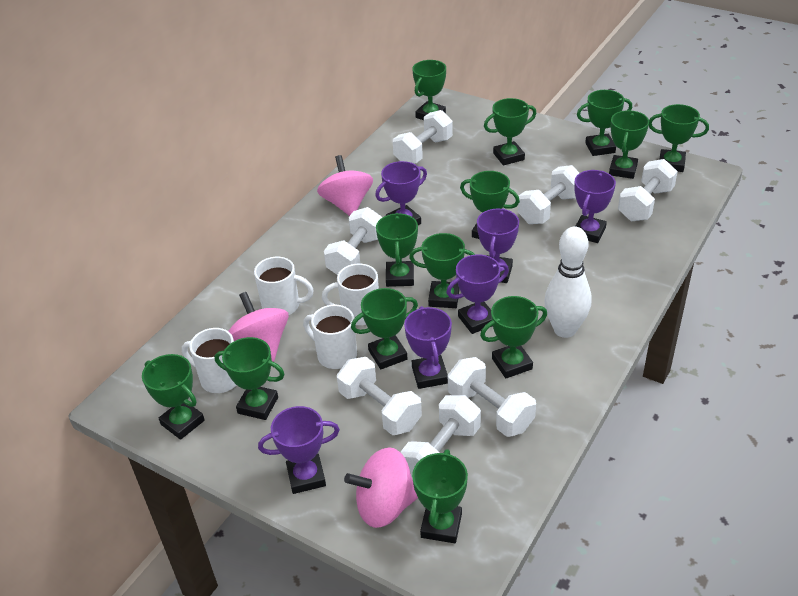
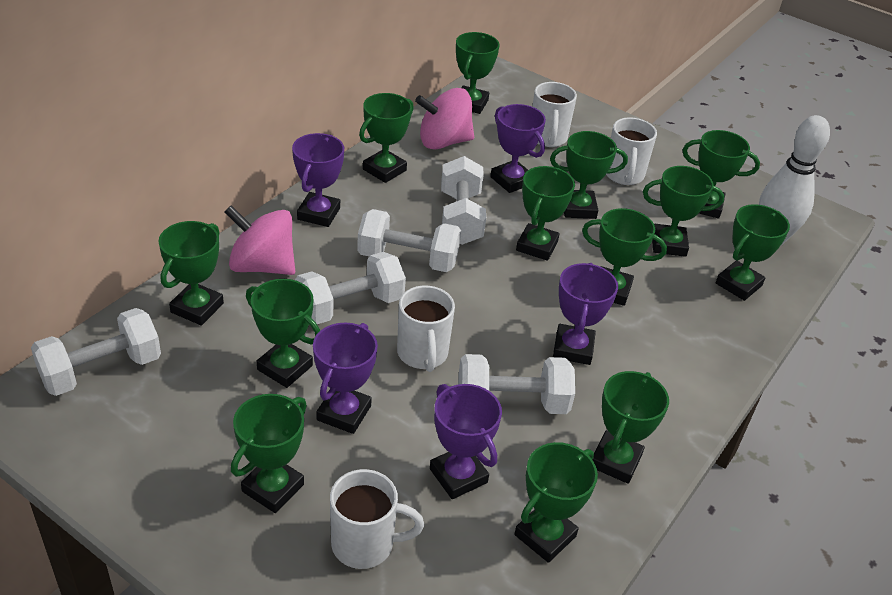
pink spinning top: [228,292,289,362] [317,155,373,216] [344,447,418,528] = 3 -> [225,205,295,275] [415,88,474,150] = 2
purple trophy: [258,406,340,494] [375,161,427,225] [404,306,452,389] [446,254,509,334] [477,208,519,283] [574,170,616,243] = 6 -> [292,133,344,227] [313,322,378,434] [430,384,502,499] [490,104,546,193] [553,263,618,365] = 5
white dumbbell: [324,207,383,275] [337,357,422,435] [393,110,453,164] [401,395,481,479] [448,357,536,437] [518,165,579,224] [618,159,678,221] = 7 -> [31,308,161,396] [295,252,406,324] [357,209,461,272] [441,156,486,245] [458,354,575,414] = 5

